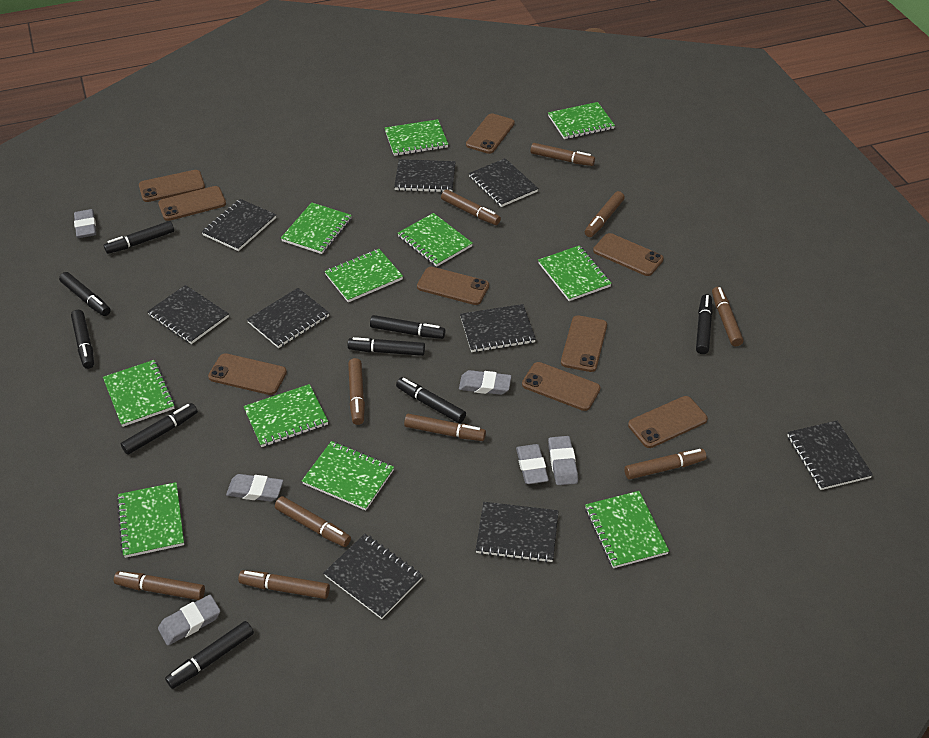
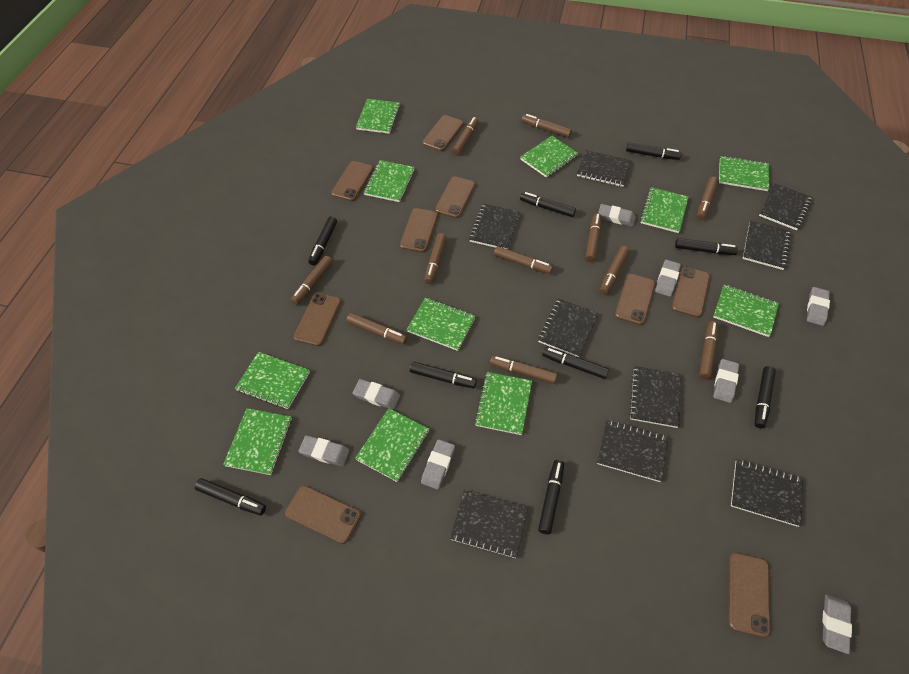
brown marker: [114,571,205,600] [238,570,330,599] [275,496,351,547] [348,358,365,425] [404,414,486,441] [441,189,501,225] [530,143,595,166] [585,191,625,237] [624,449,707,480] [712,287,743,346] = 10 -> [291,256,333,305] [347,313,407,344] [424,233,447,284] [452,117,479,156] [490,356,557,384] [494,246,553,274] [522,114,572,138] [585,213,602,262] [600,246,629,294] [697,177,718,220] [699,321,718,380] = 11
grey eraser: [74,209,96,238] [158,595,220,646] [226,474,283,502] [459,370,512,395] [516,444,549,484] [548,436,578,485] = 6 -> [299,435,349,466] [352,379,400,410] [421,439,455,490] [598,204,636,227] [655,260,681,297] [713,359,739,403] [807,287,830,326] [822,594,852,654] = 8

